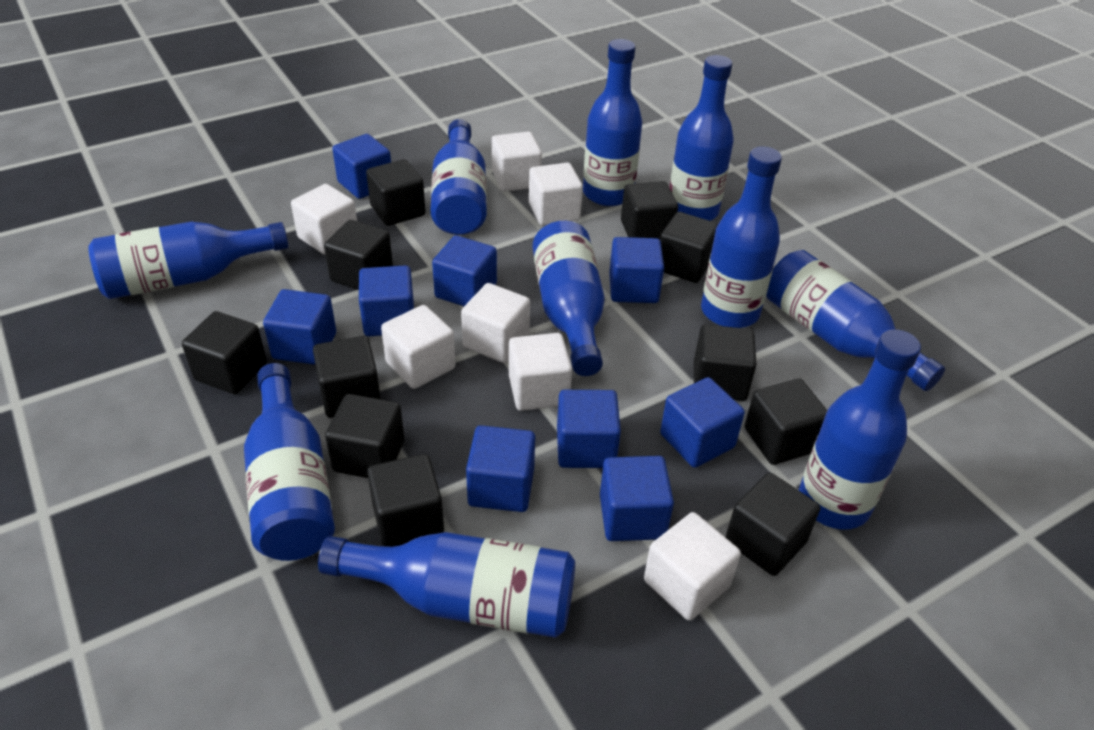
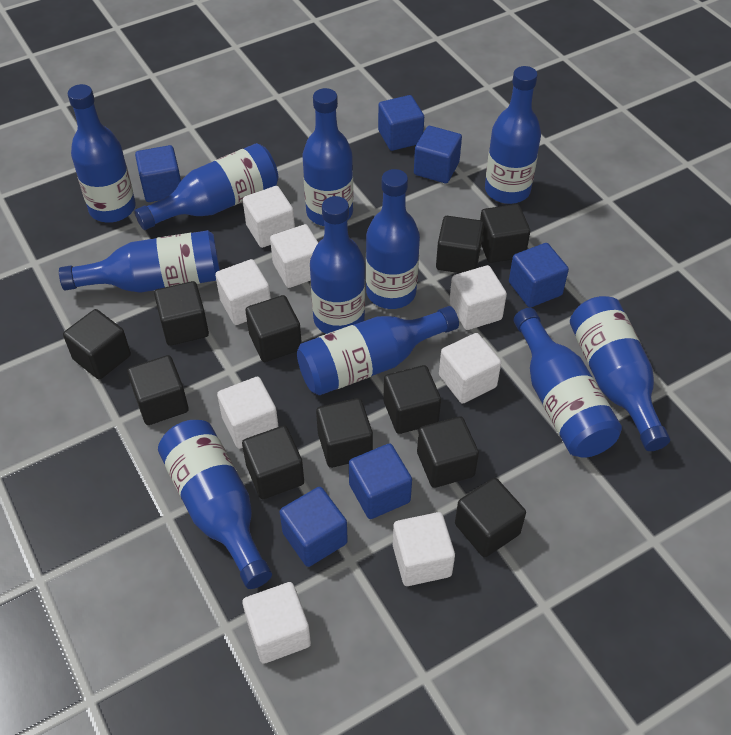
blue bottle: [88,222,289,299] [244,363,335,561] [318,532,575,638] [431,119,487,235] [533,221,605,376] [583,39,642,206] [669,55,734,221] [701,147,782,328] [766,250,945,391] [799,329,921,530] = 10 -> [59,230,220,293] [68,84,136,223] [135,143,278,230] [158,420,272,589] [297,306,459,395] [303,88,353,226] [310,196,365,334] [366,169,420,309] [485,66,541,204] [513,308,622,458] [570,296,670,451] = 11
blue cube: [263,289,336,365] [332,134,391,199] [359,265,414,336] [432,235,497,306] [466,425,535,512] [557,390,621,468] [600,456,674,541] [609,237,664,303] [660,377,745,468] = 9 -> [135,145,181,202] [280,487,348,567] [349,443,412,519] [378,95,424,151] [414,126,462,183] [509,243,569,307] = 6
white cube: [291,184,357,255] [381,305,455,389] [461,283,530,363] [492,131,542,192] [509,333,572,411] [529,162,583,226] [644,512,741,621] = 7 -> [215,259,271,325] [217,377,279,449] [243,186,295,248] [243,582,311,664] [270,224,318,288] [393,512,455,586] [439,333,501,403] [449,265,507,330] = 8

